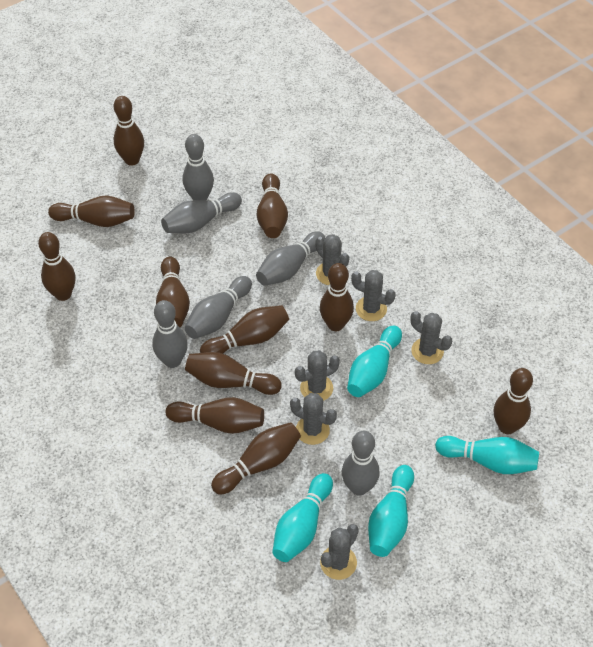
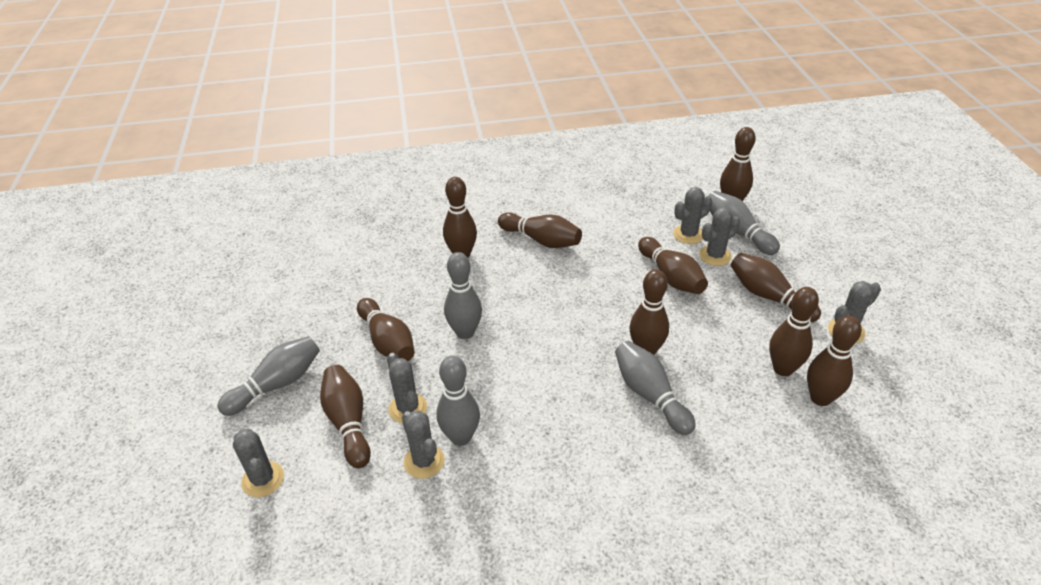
brown bowling pin: [38,232,75,301] [48,196,135,227] [114,96,144,166] [156,257,190,327] [165,397,264,434] [185,352,282,395] [200,305,289,354] [211,422,301,495] [257,173,288,238] [320,263,354,331] [494,368,533,434] = 11 -> [320,365,371,468] [357,298,415,361] [443,177,477,258] [498,212,582,248] [629,269,669,355] [638,237,708,294] [720,127,756,201] [731,253,821,322] [769,287,819,376] [807,315,862,406] = 10
grey bowling pin: [152,300,188,368] [161,192,242,233] [183,134,214,201] [185,276,252,339] [256,231,325,286] [342,431,380,495] = 6 -> [217,336,320,416] [437,356,480,446] [444,252,482,339] [615,341,696,435] [708,191,780,255] = 5
turquoise bowling pin: [272,473,333,562] [347,326,402,397] [368,465,414,557] [435,436,539,474] = 4 -> none = 0

